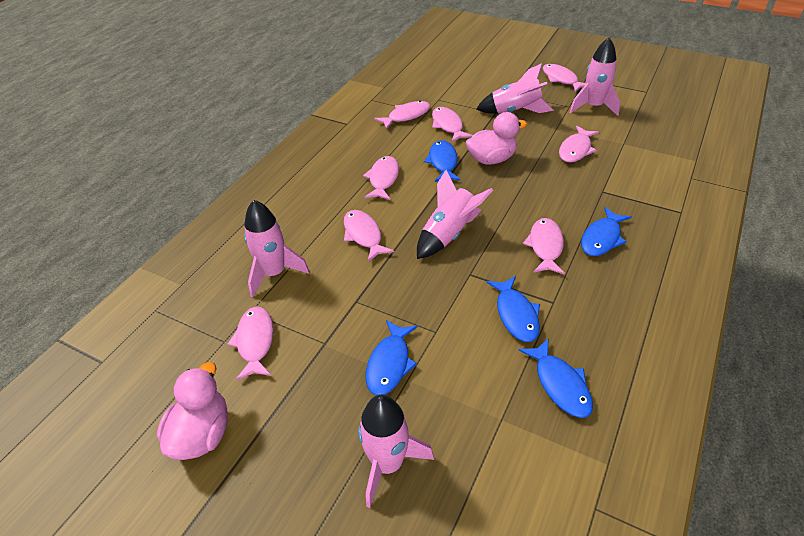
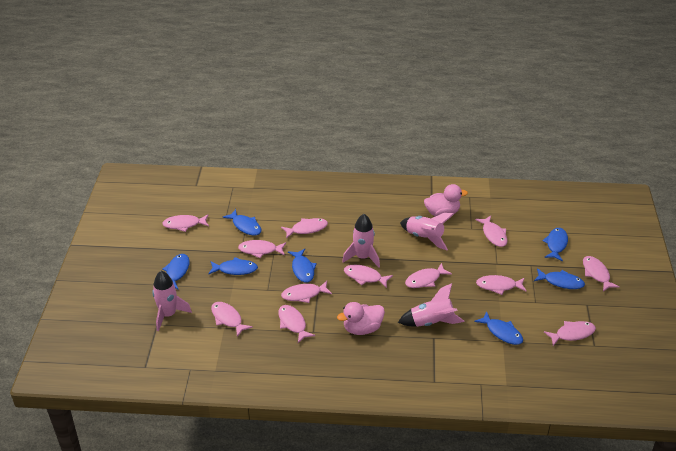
blue fish: [365,320,418,396] [424,140,461,182] [486,276,540,342] [519,339,593,418] [581,207,631,256] = 5 -> [162,254,190,290] [208,257,258,275] [223,209,262,235] [288,249,317,283] [474,311,523,345] [534,268,585,289] [542,228,568,261] = 7
pink fish: [227,307,274,381] [344,210,394,262] [363,156,399,200] [374,101,431,129] [432,107,473,142] [523,218,565,274] [543,64,586,92] [559,126,599,163] = 8 -> [162,214,209,232] [211,302,253,337] [238,240,286,258] [278,305,315,343] [281,218,328,239] [281,281,332,303] [344,265,393,288] [405,263,452,288] [475,216,507,247] [476,275,527,295] [544,321,596,346] [583,256,619,292] = 12
pink rocket: [244,200,310,297] [358,395,434,508] [417,170,493,259] [476,63,554,114] [570,38,620,116] = 5 -> [152,271,192,331] [342,214,380,268] [398,283,464,327] [400,213,454,250] = 4

